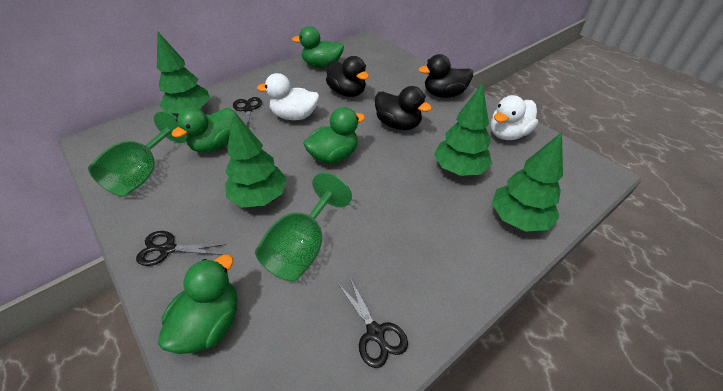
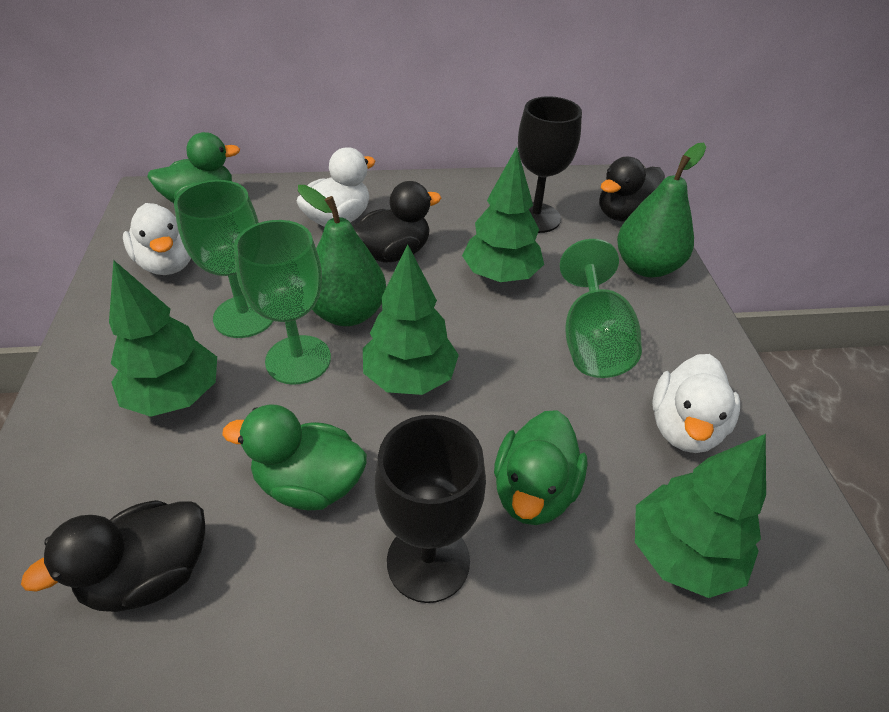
black goblet: none = 0 -> [375,415,486,603] [518,96,582,233] = 2
black scissors: [136,231,227,266] [233,97,262,132] [338,278,408,368] = 3 -> none = 0
green duck: [158,255,237,354] [172,107,233,153] [292,26,344,68] [303,107,365,164] = 4 -> [147,132,240,203] [222,404,367,510] [494,410,587,525] = 3
green goblet: [88,111,186,197] [255,172,352,281] = 2 -> [174,180,273,338] [234,220,331,385] [560,239,642,378] = 3
green pear: none = 0 -> [298,185,386,326] [617,143,706,277] = 2
white duck: [257,73,319,120] [491,95,538,140] = 2 -> [123,203,191,275] [296,147,375,227] [652,354,740,453] = 3

